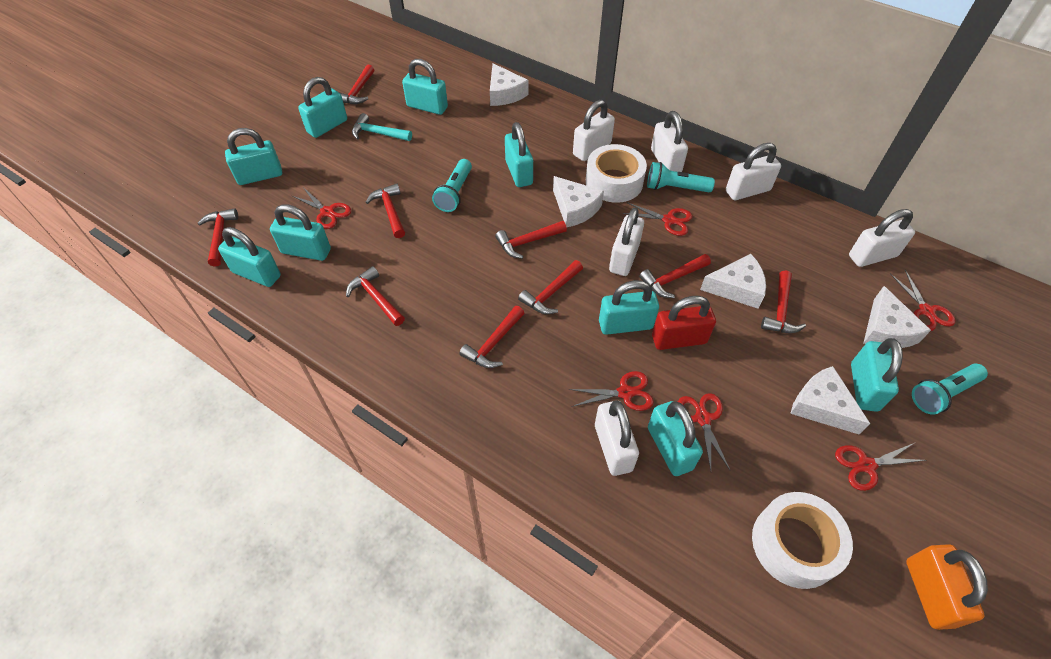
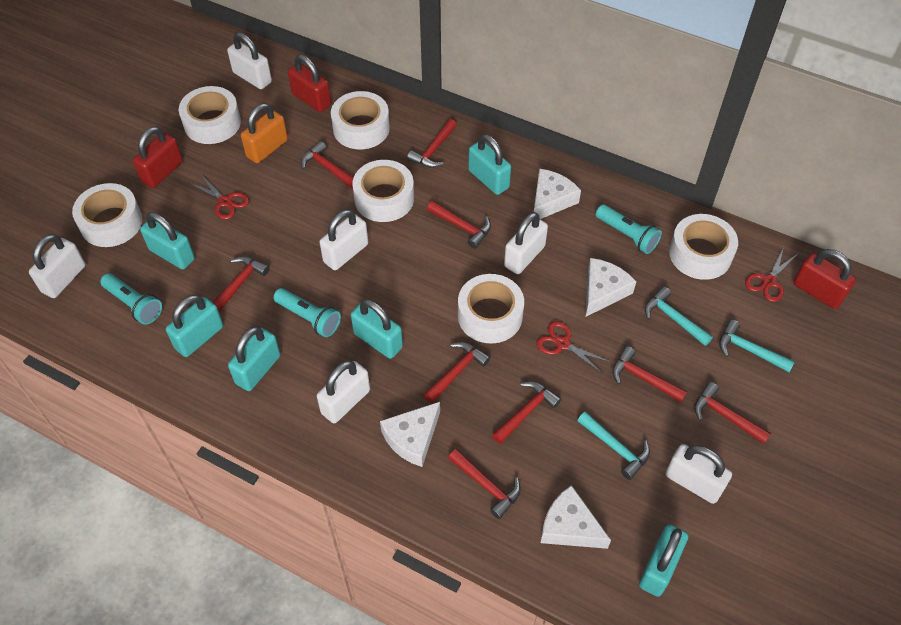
red padlock: [652,296,716,350] = 1 -> [133,126,183,188] [288,54,331,112] [793,249,856,309] = 3
red scissors: [292,187,351,229] [569,371,654,411] [622,202,692,236] [678,393,730,471] [835,443,926,491] [890,270,955,331] = 6 -> [190,175,249,219] [536,321,612,374] [745,247,799,302] = 3
turquoise hammer: [352,113,412,141] = 1 -> [577,411,650,480] [645,287,713,346] [719,320,795,372] = 3
turquoise padlock: [218,227,281,287] [225,128,282,185] [270,204,331,261] [298,77,347,138] [402,59,448,115] [505,122,533,187] [599,280,659,335] [648,401,703,476] [851,338,903,412] = 9 -> [140,212,195,269] [166,295,223,357] [228,326,280,391] [351,299,403,359] [468,134,511,195] [639,524,688,597] = 6
white cheese: [490,63,529,106] [553,176,604,227] [700,254,766,309] [790,366,870,435] [864,286,931,348] = 5 -> [380,402,440,467] [534,169,581,219] [541,485,611,549] [585,258,637,317] = 4
white tape: [586,144,647,203] [752,492,853,589] = 2 -> [72,183,142,247] [179,86,241,144] [331,91,390,149] [352,160,414,222] [458,274,524,343] [669,214,738,280] = 6

